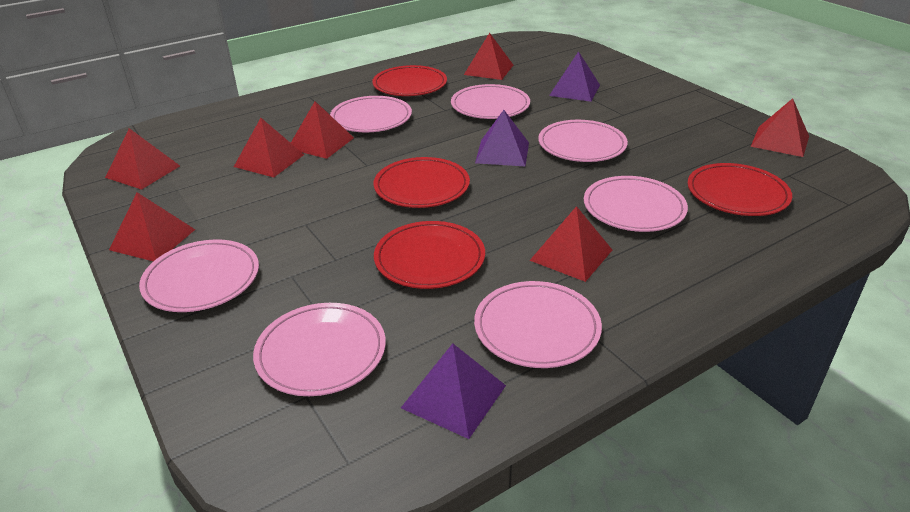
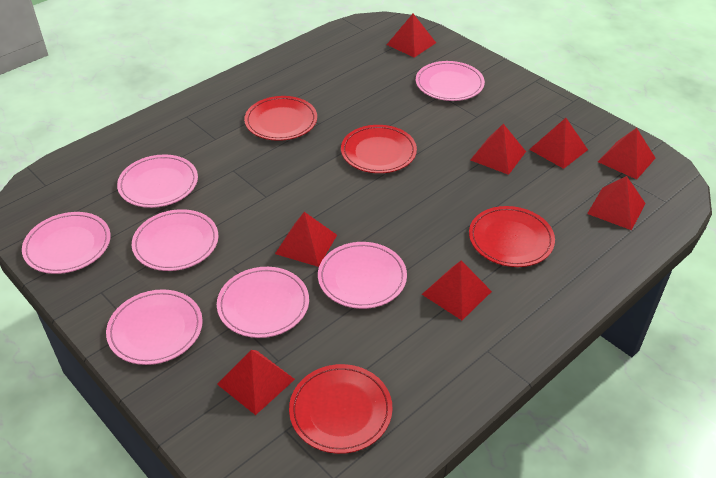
purple pyramid: [401,343,506,439] [475,110,529,166] [549,51,600,102] = 3 -> none = 0
red pyramid: [105,128,180,189] [109,192,195,261] [234,118,304,177] [291,101,354,159] [464,33,513,80] [529,206,612,282] [751,98,809,157] = 7 -> [217,350,295,415] [275,212,337,267] [387,14,436,58] [422,261,492,320] [470,124,526,175] [529,118,588,169] [587,176,646,230] [598,128,655,179] = 8

